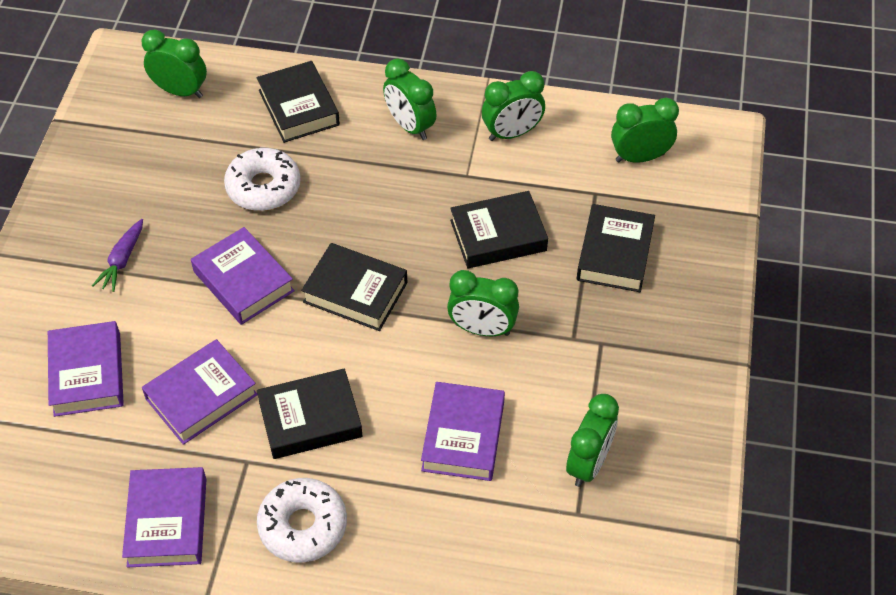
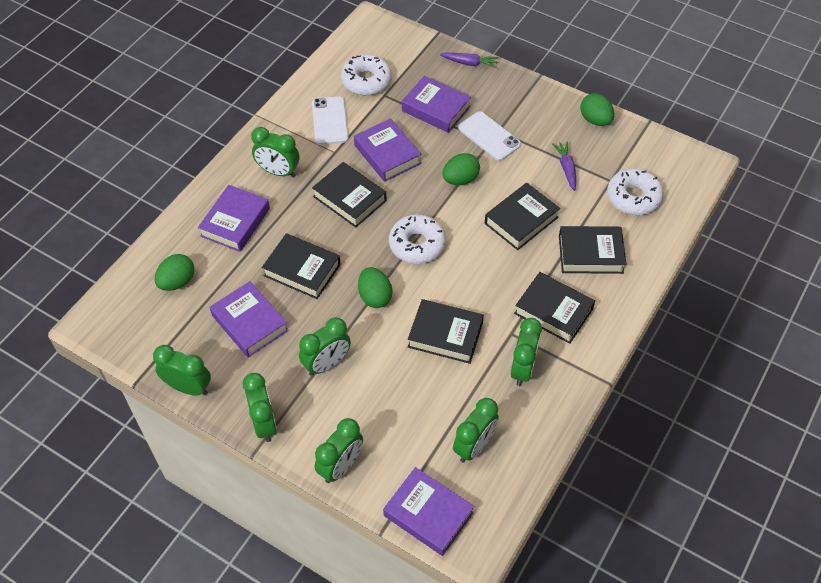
black book: [257,61,340,143] [257,368,363,459] [301,243,408,331] [450,191,548,268] [576,204,655,292] = 5 -> [262,233,340,299] [312,162,387,228] [408,299,484,364] [485,183,560,250] [514,272,595,344] [559,226,627,274] = 6
green clock: [142,30,207,98] [383,59,436,140] [447,270,519,336] [482,71,545,141] [566,394,619,487] [611,98,679,163] = 6 -> [153,345,211,396] [243,373,277,442] [251,127,299,177] [299,317,351,376] [314,418,363,483] [453,398,499,462] [511,318,542,386] = 7
green egg: none = 0 -> [155,254,194,291] [358,267,393,308] [442,153,480,185] [580,93,614,126] = 4
purple carrot: [92,219,143,292] = 1 -> [440,52,499,68] [552,141,576,191] = 2
white donut: [224,148,301,211] [257,478,347,562] = 2 -> [341,54,392,95] [389,214,446,264] [607,168,664,215] = 3
white phone: none = 0 -> [312,96,349,145] [458,111,521,161] = 2

